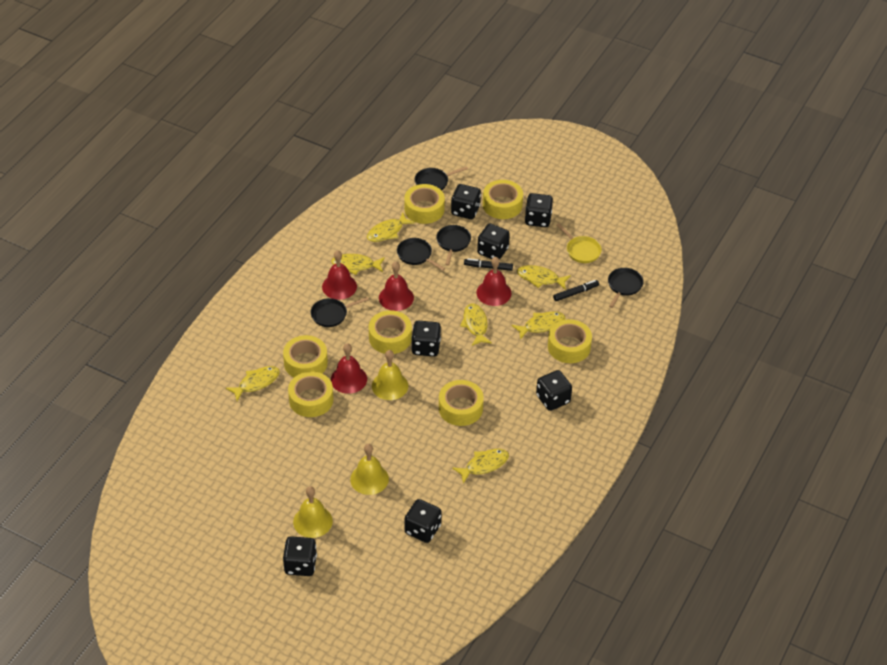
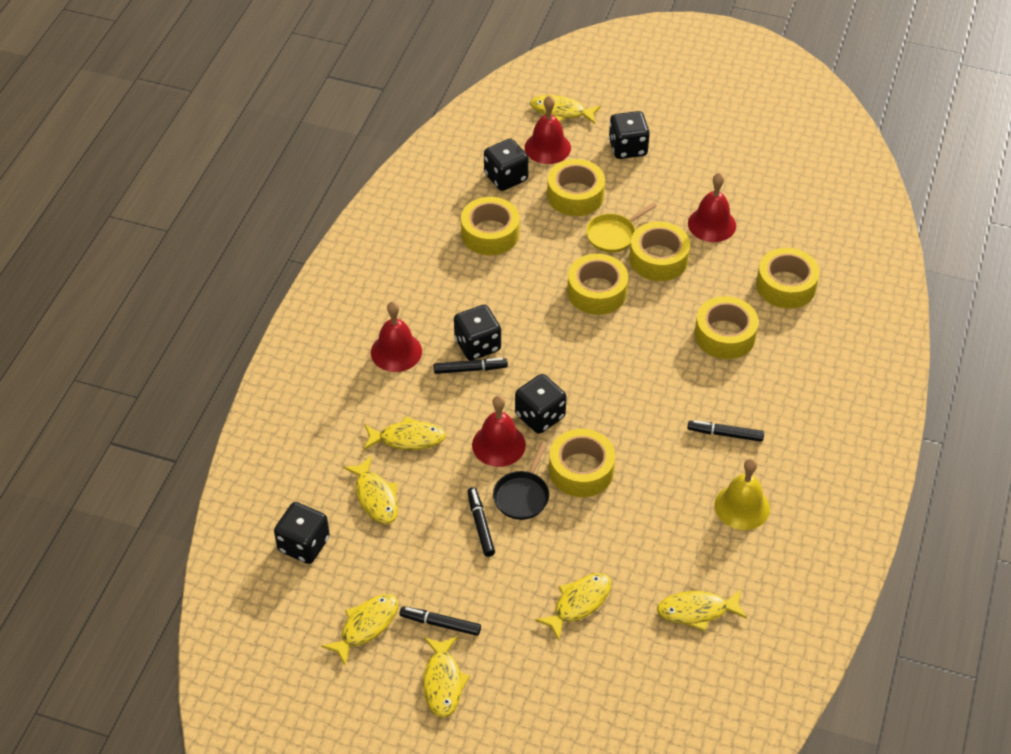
black dice: [283,536,317,576] [404,499,441,543] [411,321,441,357] [451,184,481,219] [477,224,510,260] [525,193,553,227] [536,370,572,411] = 7 -> [274,502,330,564] [454,305,501,360] [484,139,529,191] [515,374,567,434] [609,111,650,159] = 5
black marker: [464,258,513,271] [553,280,599,301] = 2 -> [400,606,481,636] [434,358,508,374] [467,487,495,557] [687,420,764,442] = 4
black pan: [310,297,369,327] [397,238,445,271] [415,166,468,190] [436,225,471,266] [608,268,644,308] = 5 -> [493,442,549,520] = 1
yellow bell: [293,486,333,538] [350,444,389,495] [372,350,408,400] = 3 -> [715,458,770,530] = 1

